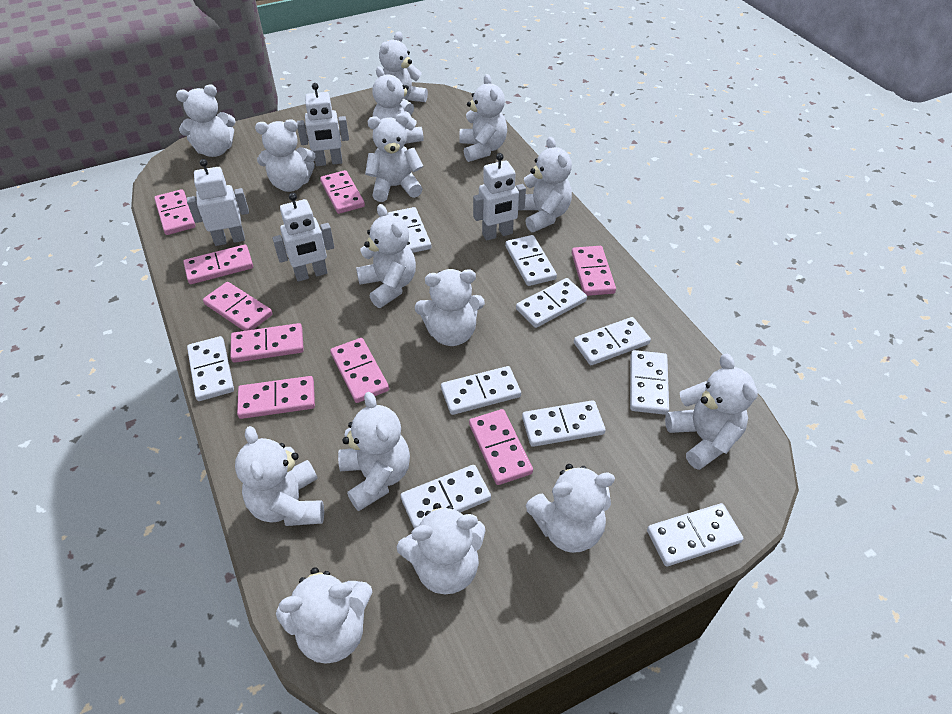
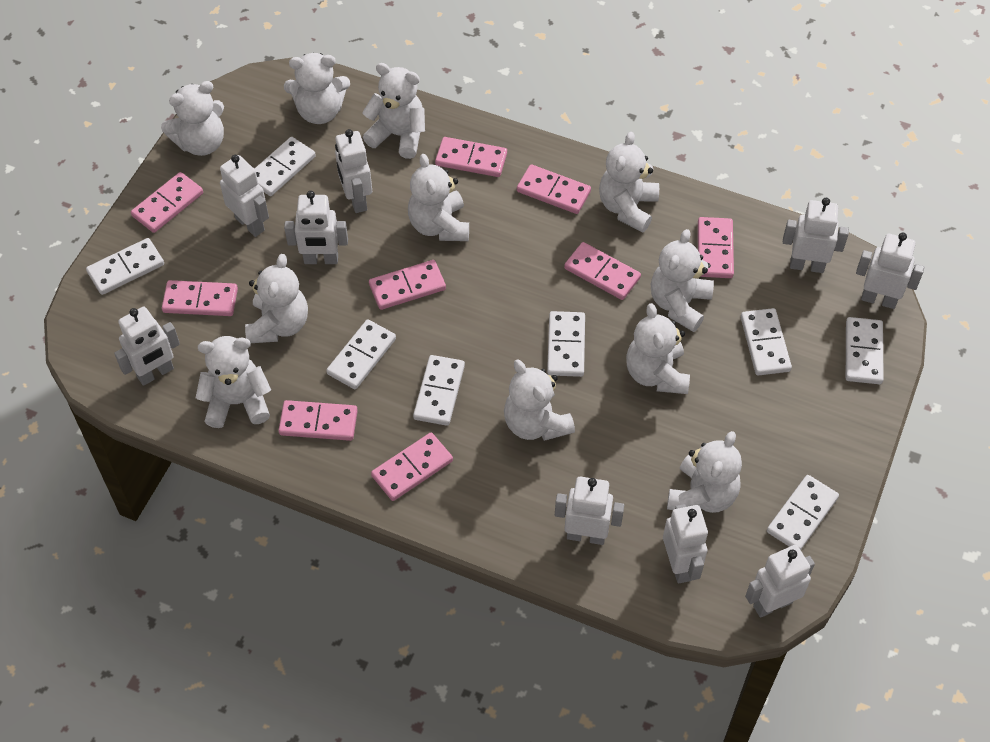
white domino: [187,336,234,401] [388,207,431,253] [400,465,491,528] [441,366,521,415] [505,235,557,286] [516,278,587,328] [522,400,606,447] [574,317,651,365] [630,350,669,415] [647,503,744,567] = 10 -> [86,238,164,295] [254,137,316,196] [326,320,396,389] [413,355,465,426] [547,311,585,377] [741,308,792,376] [767,475,839,550] [846,317,884,384] = 8
white robot: [187,159,249,246] [272,193,334,282] [297,83,349,166] [473,153,526,241] = 4 -> [114,307,180,386] [220,155,269,237] [284,191,348,264] [335,129,372,213] [555,477,624,545] [663,504,708,584] [745,545,815,618] [783,198,849,273] [856,232,924,309] = 9
white teddy bear: [176,85,236,157] [235,426,324,526] [255,119,316,192] [276,567,373,664] [338,392,410,511] [356,204,416,308] [365,113,423,202] [372,66,424,144] [379,31,428,115] [397,503,486,594] [415,269,485,346] [459,74,507,162] [523,137,572,232] [526,464,615,553] [665,354,758,470] = 15 -> [161,81,224,156] [196,336,271,428] [245,254,308,343] [284,53,350,124] [362,63,425,159] [408,154,469,241] [504,360,575,441] [599,132,659,232] [626,303,690,394] [651,229,714,332] [667,431,742,513] = 11

